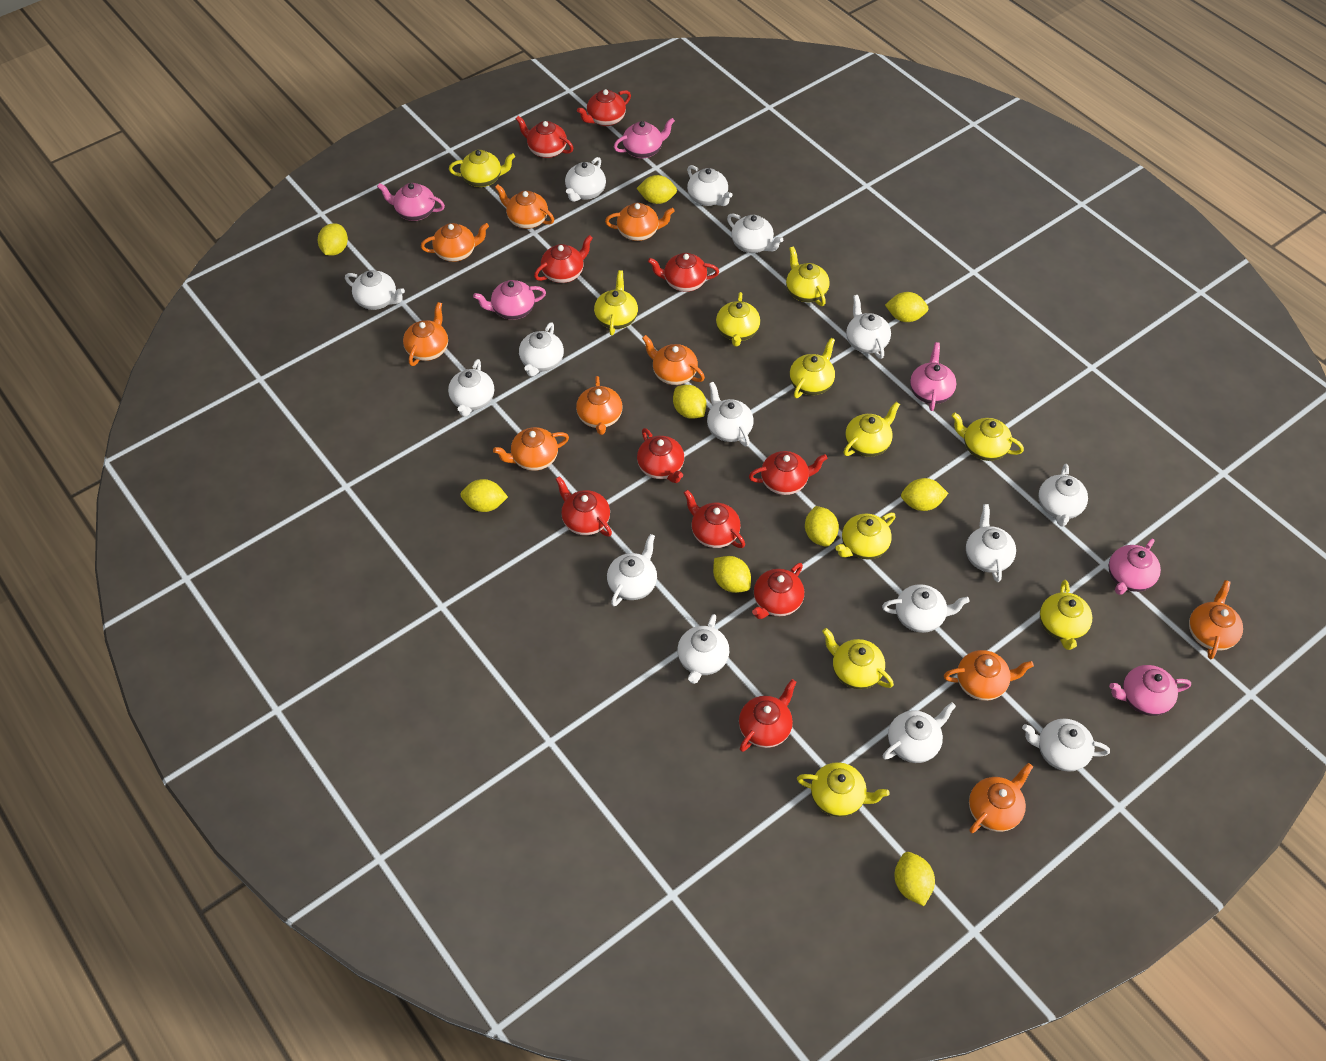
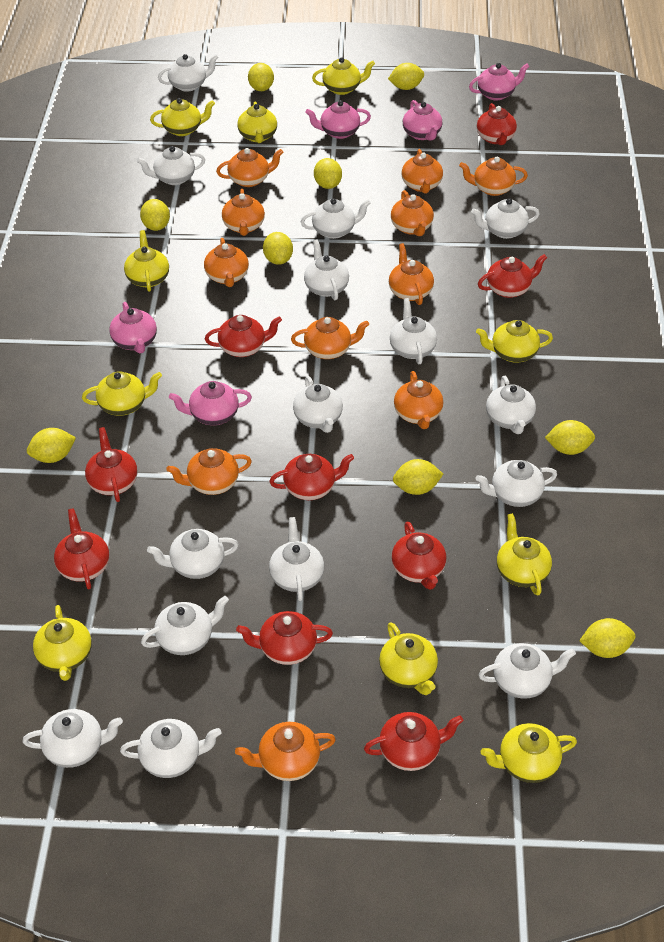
orange teapot: [403,302,448,366] [421,223,489,262] [493,427,569,471] [495,185,554,229] [576,376,623,435] [605,203,675,241] [642,335,705,385] [944,650,1034,701] [969,763,1033,833] [1189,580,1243,659] = 10 -> [166,448,252,495] [204,238,249,287] [216,148,283,187] [222,189,265,236] [235,722,336,781] [291,317,369,359] [389,243,434,305] [391,190,434,236] [394,371,443,429] [402,149,443,194] [459,156,528,196] = 11
pink teapot: [377,183,445,221] [473,280,546,320] [614,118,675,158] [910,342,956,411] [1109,539,1161,595] [1109,665,1191,716] = 6 -> [109,302,157,353] [169,381,252,425] [305,100,371,139] [403,100,442,141] [469,63,530,100] = 5
red teapot: [516,116,574,158] [534,235,593,283] [556,476,612,536] [577,89,631,126] [637,428,684,483] [648,253,719,292] [684,490,745,548] [739,679,797,752] [749,451,828,495] [752,563,804,619] = 10 -> [54,508,110,589] [85,427,138,502] [205,315,282,357] [236,611,333,665] [269,454,354,500] [364,712,463,771] [391,521,446,590] [477,103,517,145] [478,254,547,298] = 9
yellow teapot: [449,150,515,187] [594,270,638,335] [716,292,760,346] [786,246,830,306] [790,338,835,398] [797,762,890,817] [822,628,894,689] [835,513,896,559] [844,402,900,457] [951,412,1024,461] [1040,580,1092,650] = 11 -> [33,605,92,681] [82,371,162,416] [124,230,169,292] [150,98,215,136] [237,101,277,143] [312,57,375,95] [379,622,438,695] [476,320,553,363] [481,723,577,783] [497,513,552,595] = 10

